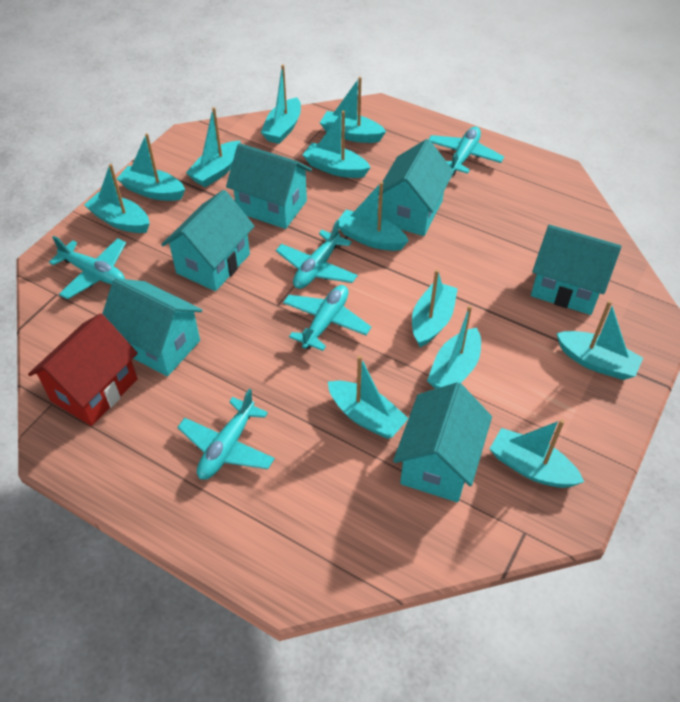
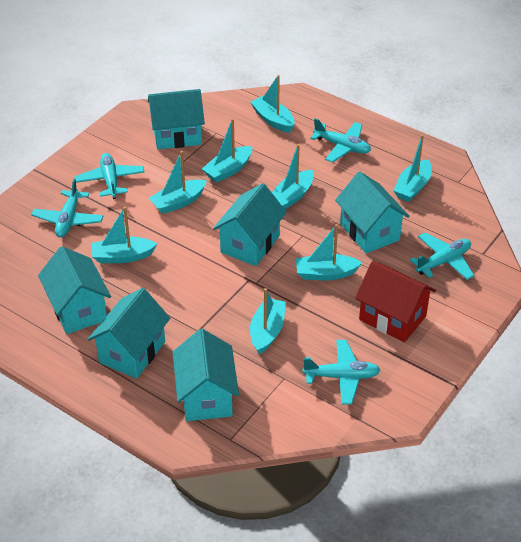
turquoise boat: [84,164,149,233] [117,133,185,201] [186,107,240,187] [261,65,301,144] [303,111,371,178] [320,77,386,143] [328,355,409,439] [338,182,409,251] [412,269,458,347] [427,305,481,389] [490,419,584,488] [556,301,643,380] = 12 -> [92,207,157,263] [149,151,207,214] [202,119,252,183] [250,75,295,133] [250,288,286,354] [272,144,314,209] [296,224,363,281] [393,135,432,202] = 8

